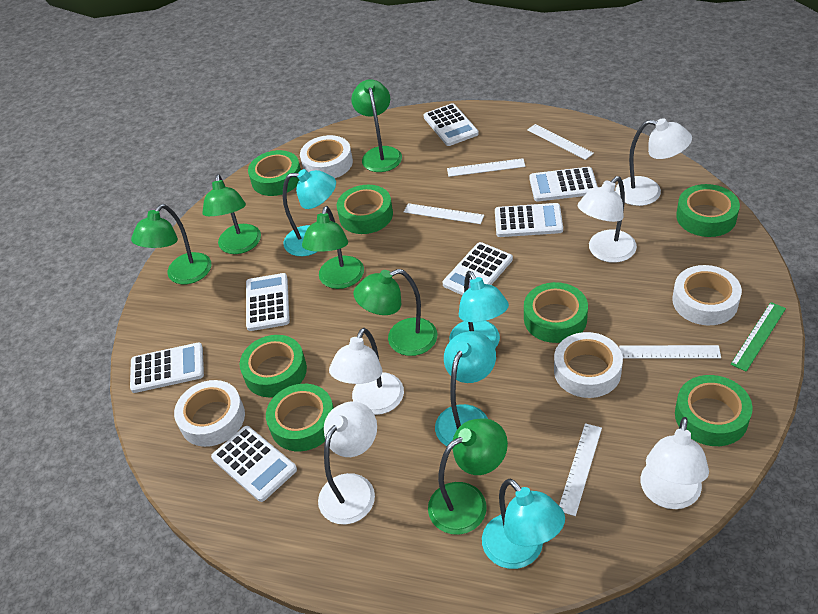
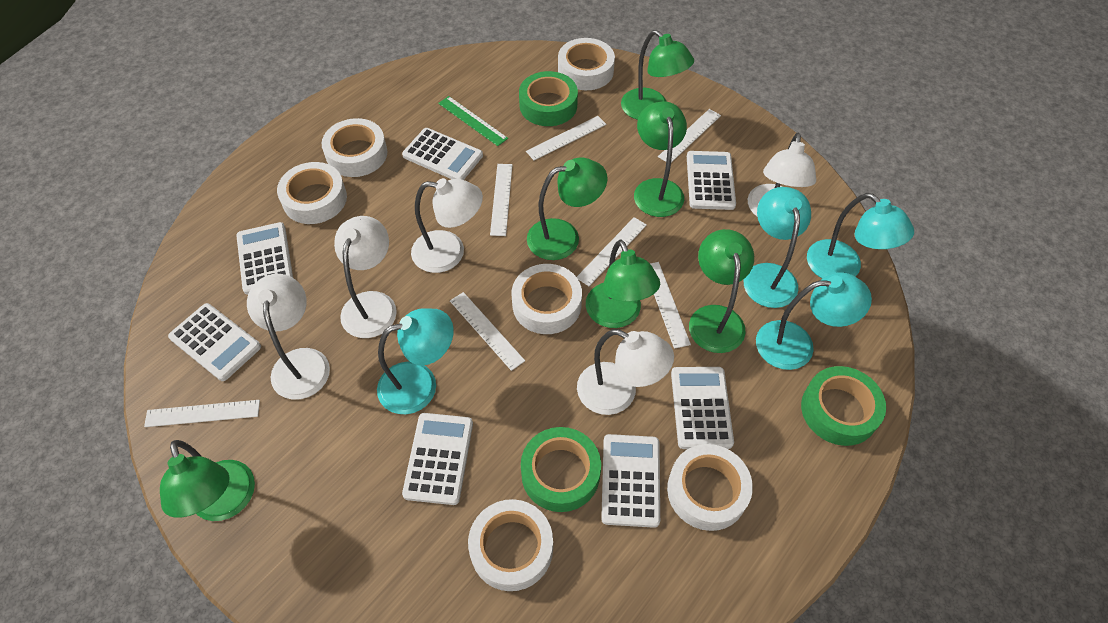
green tape: [240,335,307,397] [248,150,301,196] [266,384,334,451] [337,185,393,234] [524,282,588,343] [675,375,753,446] [676,184,740,237] = 7 -> [519,71,578,126] [521,427,601,512] [801,366,886,446] = 3
white ruler: [404,203,484,224] [447,158,525,177] [527,124,594,160] [559,423,602,516] [619,345,721,359] = 5 -> [144,400,260,427] [450,292,525,371] [490,164,513,236] [526,116,606,160] [577,217,647,286] [650,262,691,349] [658,109,721,163] = 7
white tape: [174,380,245,447] [300,135,353,178] [554,332,623,398] [672,265,742,325] = 4 -> [277,162,347,224] [322,118,388,177] [468,499,553,591] [512,264,582,334] [558,38,615,90] [667,444,753,531] = 6

